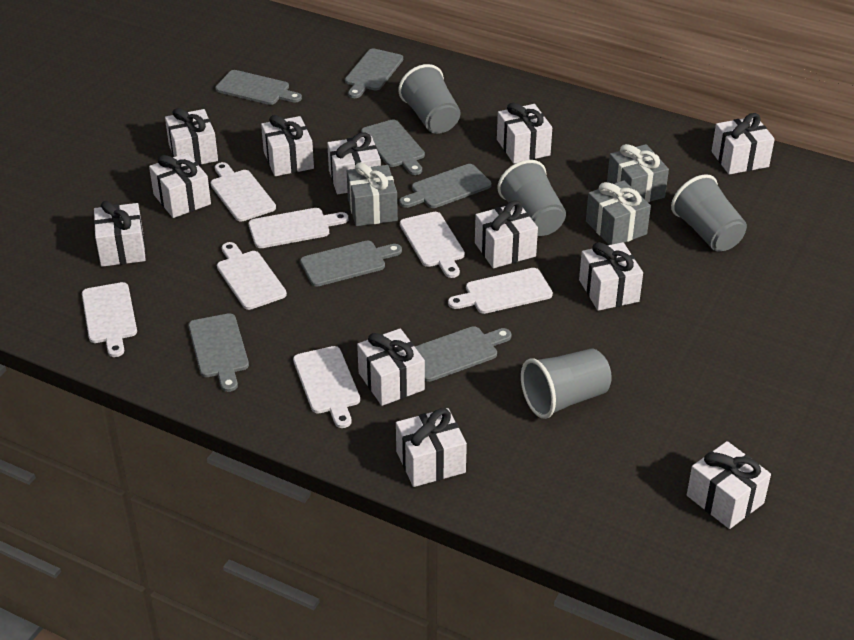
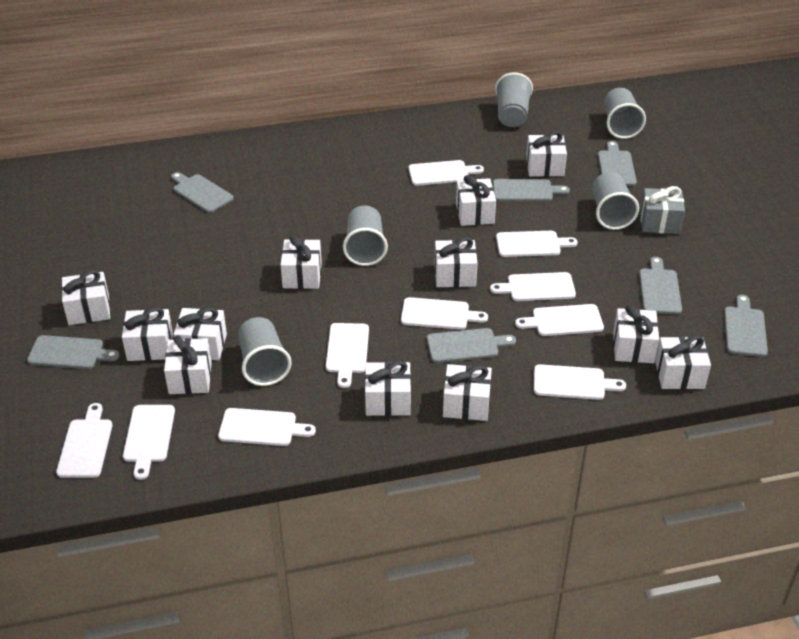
grey cup: [398,64,461,134] [497,160,566,236] [521,349,612,419] [671,174,747,251] = 4 -> [238,317,292,386] [343,206,388,266] [495,72,533,127] [592,172,639,230] [604,88,646,139] = 5
grey gift: [347,162,398,226] [586,180,651,245] [607,144,669,203] = 3 -> [640,186,685,234] = 1
white cutting board: [82,282,137,357] [210,162,276,222] [217,242,287,310] [248,208,348,248] [293,346,360,428] [400,212,465,278] [448,268,553,314] = 7 -> [56,403,112,478] [123,405,175,480] [218,408,316,446] [326,323,369,388] [401,297,488,330] [409,160,484,186] [490,272,576,301] [496,231,578,257] [515,304,604,336] [534,364,626,400] = 10

